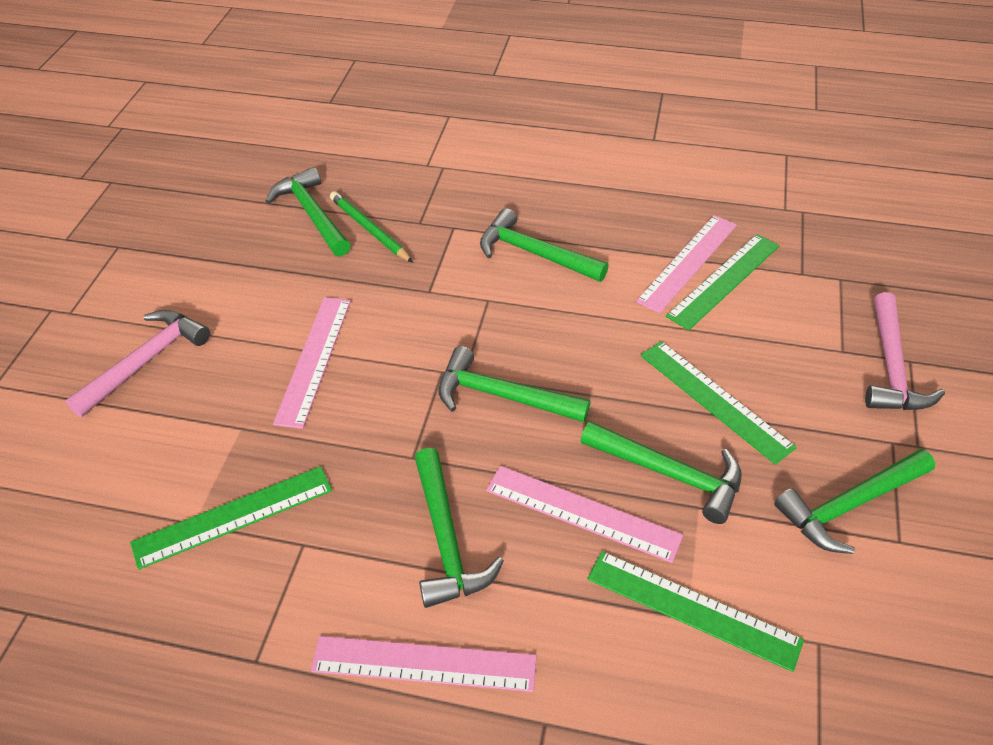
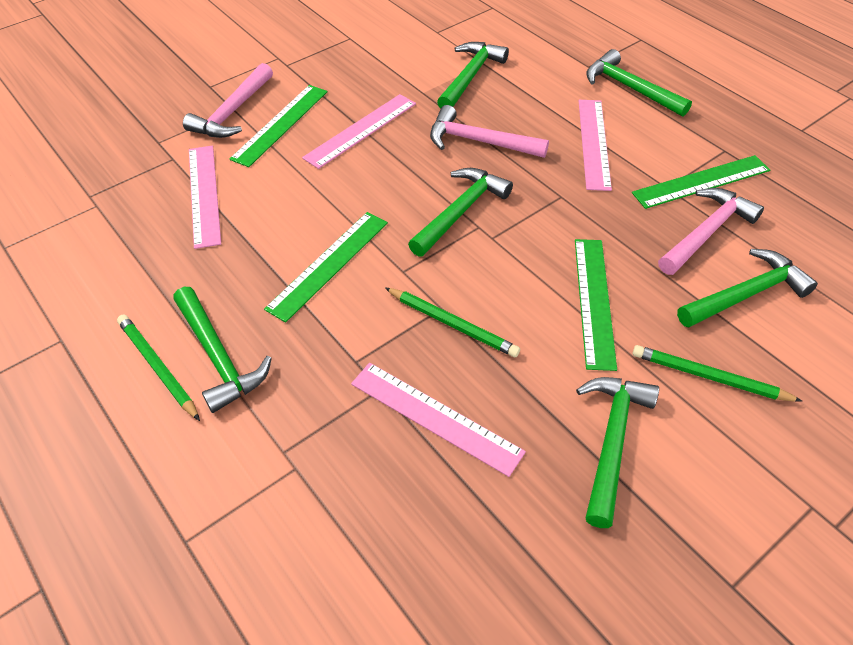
green pencil: [330,191,413,263] = 1 -> [117,315,200,421] [385,287,520,357] [633,345,803,402] = 3
pink hammer: [66,310,210,417] [865,292,945,410] = 2 -> [183,63,273,138] [430,105,549,158] [658,188,764,275] = 3

